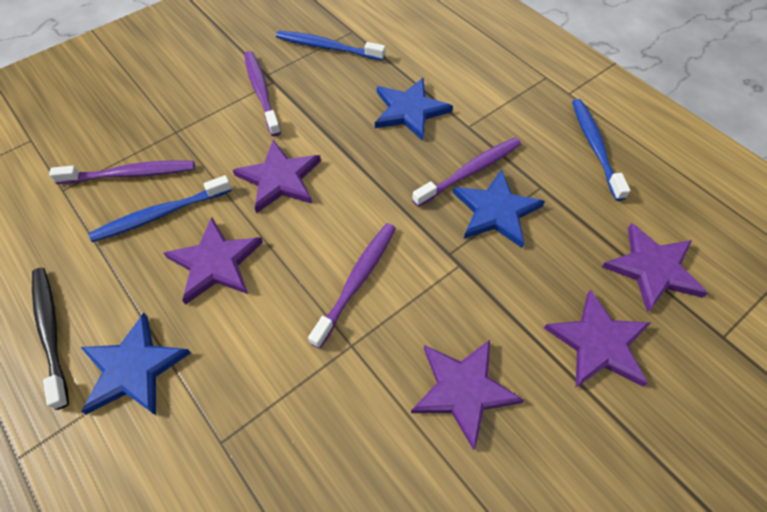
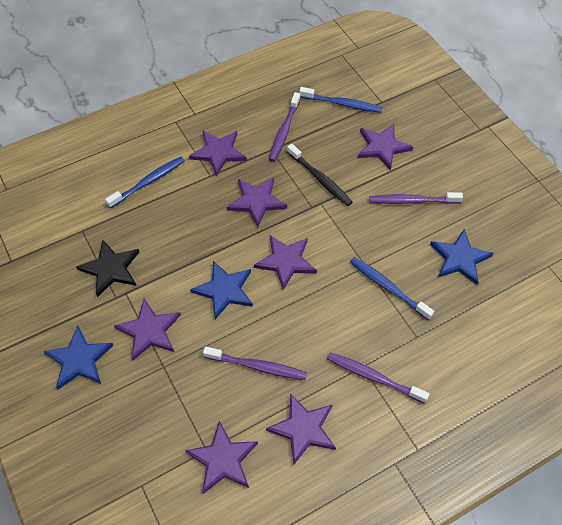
black star: none = 0 -> [76,240,139,297] = 1
purple star: [164,217,263,305] [233,140,321,214] [411,340,524,450] [544,289,651,387] [602,223,708,313] = 5 -> [114,299,181,361] [185,421,258,494] [189,130,247,176] [227,178,287,227] [254,235,317,290] [266,393,336,464] [358,124,413,171] = 7

